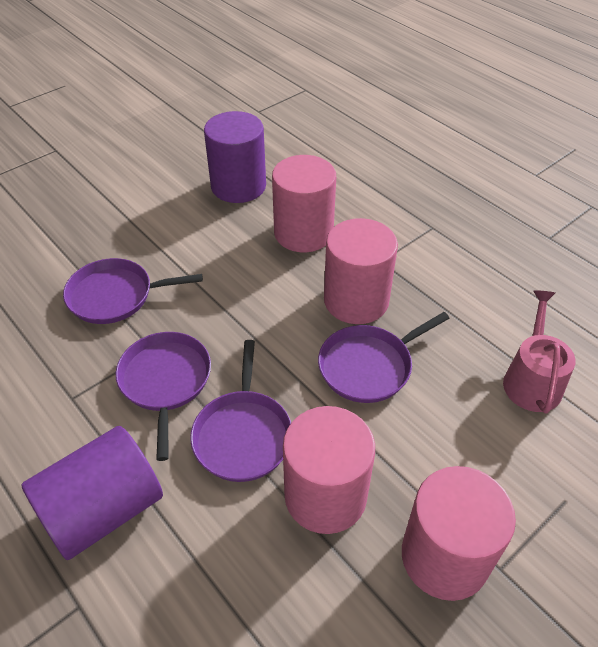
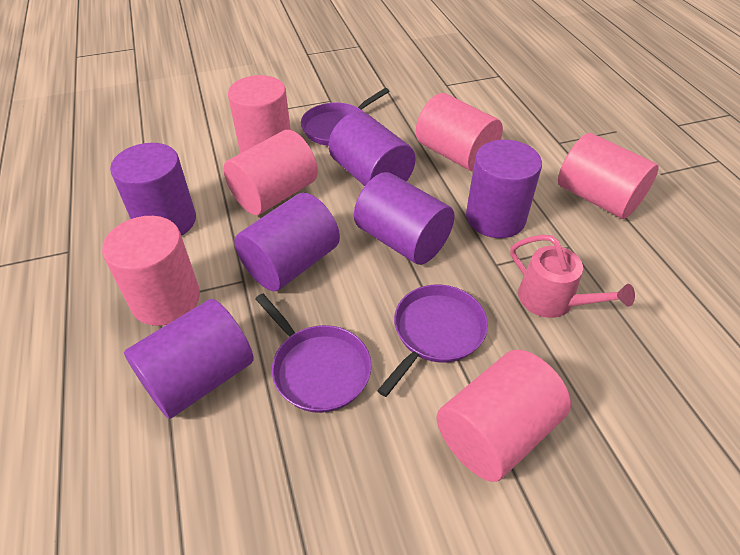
pink cylinder: [272,155,336,252] [283,406,375,534] [324,218,398,324] [402,466,516,601] = 4 -> [102,216,200,326] [223,130,318,215] [228,75,291,153] [416,93,503,172] [436,350,571,482] [558,133,659,219] = 6
purple cylinder: [21,426,163,560] [204,111,266,203] = 2 -> [110,143,196,236] [124,299,254,419] [234,193,340,291] [329,112,416,186] [354,172,455,265] [466,140,542,238] = 6
purple pan: [63,258,203,324] [116,332,211,461] [190,340,291,482] [318,312,450,403] = 4 -> [255,294,372,413] [301,88,390,146] [377,285,488,397] = 3

